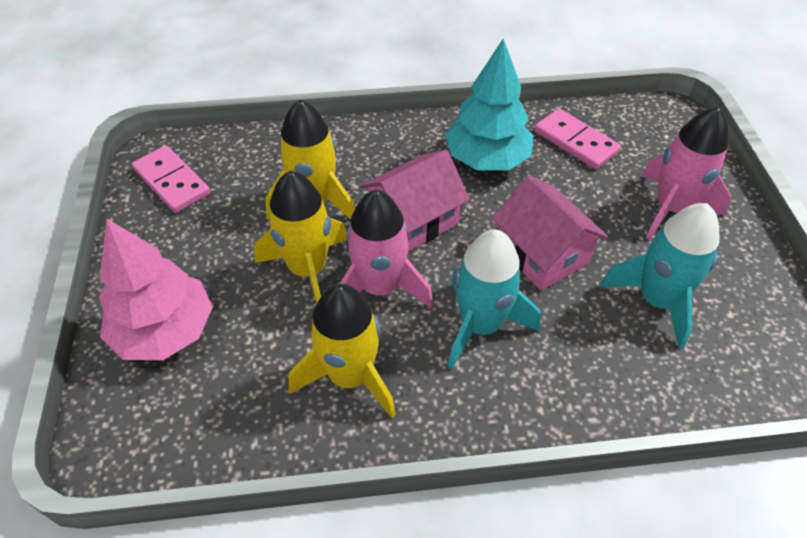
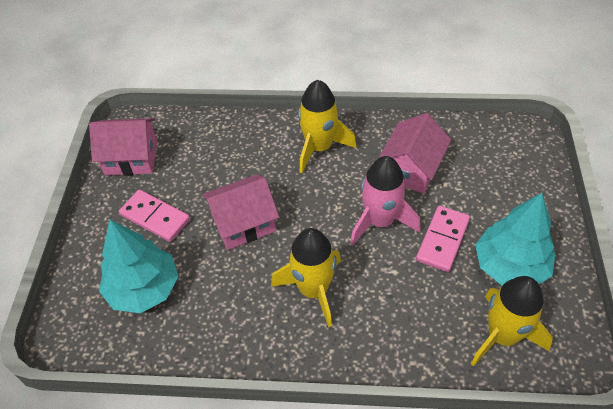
pink house: [360,150,470,251] [492,176,608,291] = 2 -> [89,118,157,175] [202,174,279,250] [379,113,451,194] = 3
pink rocket: [340,190,433,308] [642,107,731,240] = 2 -> [350,156,420,246] = 1
pink tree: [99,219,213,360] = 1 -> none = 0
turquoise rocket: [448,230,541,369] [600,203,720,349] = 2 -> none = 0
turquoise tree: [445,39,534,170] = 1 -> [99,219,179,313] [475,193,556,286] = 2

